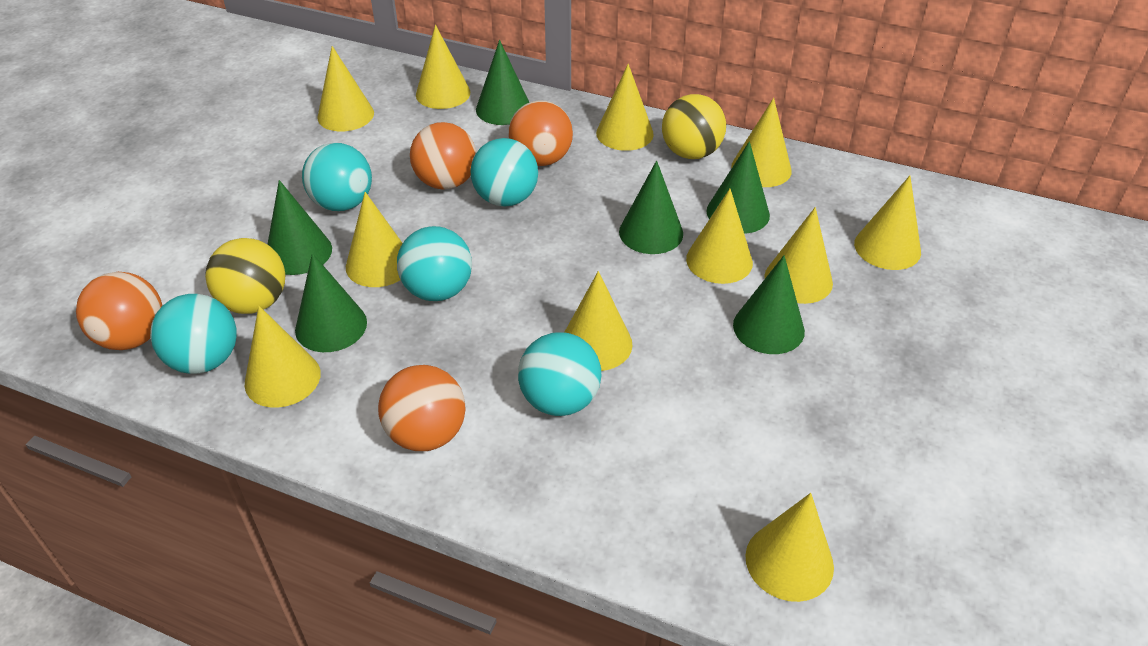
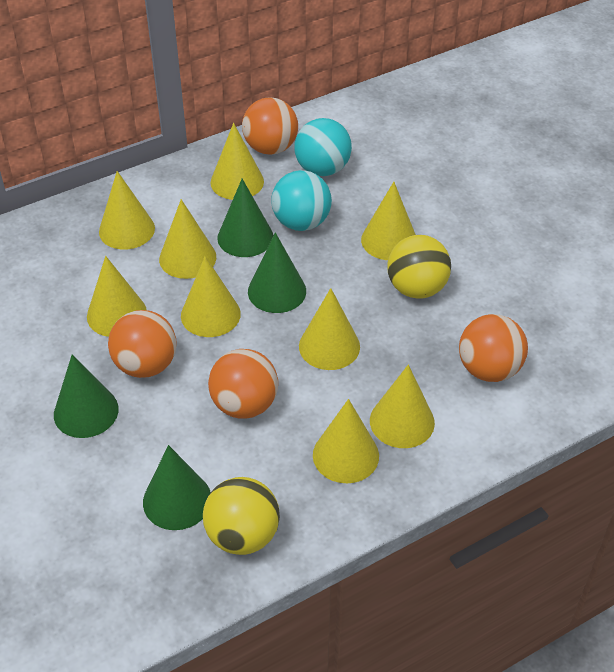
green cone: [268,180,332,275] [295,253,367,352] [476,40,530,125] [619,160,683,254] [706,141,770,234] [733,255,805,354] = 6 -> [54,355,118,438] [143,445,211,530] [217,179,273,257] [248,232,306,313] = 4
turquoise ball: [150,294,237,374] [302,143,372,211] [397,226,472,301] [470,138,538,207] [518,332,601,416] = 5 -> [271,170,332,231] [294,118,352,176] = 2
yellow cone: [245,306,321,408] [317,46,374,132] [346,192,403,287] [416,25,470,109] [564,271,632,371] [596,64,654,151] [686,189,753,284] [731,98,792,187] [745,493,834,602] [764,207,833,304] [854,176,921,270] = 11 -> [87,256,147,337] [99,171,155,250] [159,199,216,279] [181,256,241,337] [211,123,264,200] [299,288,360,370] [313,399,379,483] [361,182,416,260] [370,365,435,448] = 9

